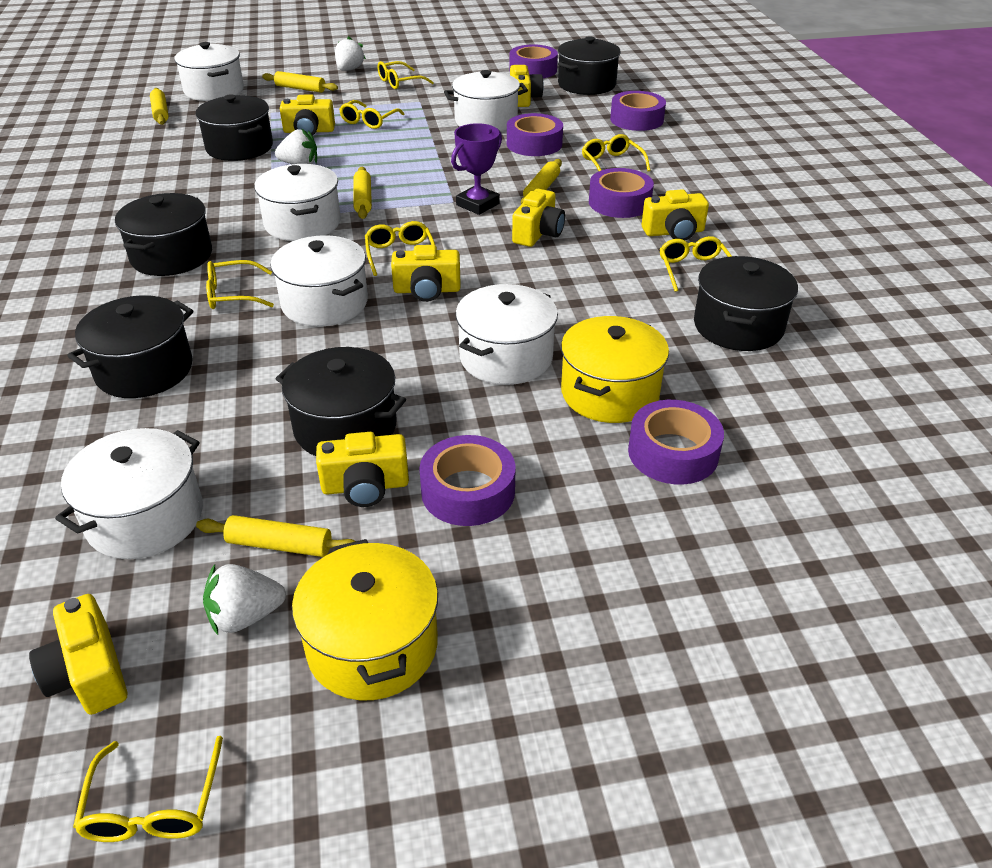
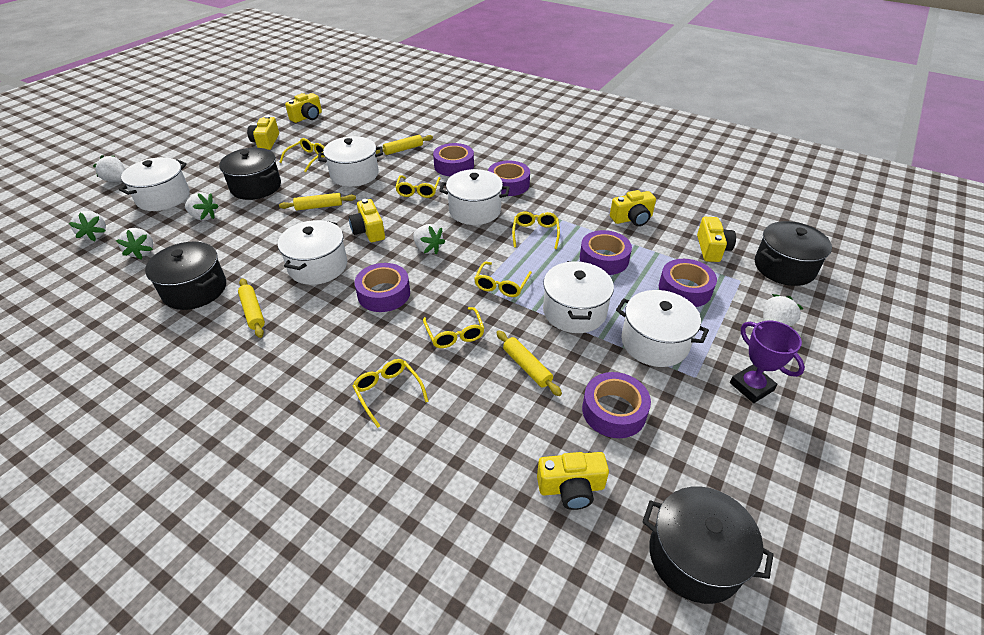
black pot: [67,295,193,398] [115,193,212,276] [196,94,273,161] [276,347,406,456] [558,36,621,95] [694,256,798,351] = 6 -> [145,242,226,310] [219,148,281,200] [642,486,774,604] [755,221,832,286] = 4
white strawberry: [203,564,286,635] [275,128,317,164] [335,36,366,71] = 3 -> [69,211,106,241] [93,155,125,182] [116,228,153,259] [185,192,219,221] [413,224,445,254] [763,294,803,326] = 6
yellow camera: [29,594,127,715] [280,94,335,136] [316,432,409,507] [391,245,461,302] [510,65,544,107] [512,189,565,247] [642,189,709,240] = 7 -> [247,115,279,150] [285,93,322,123] [349,199,385,242] [537,452,609,510] [610,190,656,226] [697,217,736,262] = 6
yellow glasses: [73,736,223,842] [206,260,274,309] [339,100,404,129] [365,221,435,276] [377,61,434,89] [582,134,650,172] [660,236,732,292] = 7 -> [280,138,325,172] [352,359,429,428] [395,175,441,198] [423,307,485,348] [474,262,532,297] [512,211,560,249] = 6
yellow pot: [292,539,438,700] [561,316,669,423] = 2 -> none = 0
yellow rolling pin: [150,88,169,125] [196,515,356,557] [262,71,338,93] [354,167,372,219] [521,159,562,204] = 5 -> [238,278,265,338] [279,193,356,210] [376,135,433,155] [496,330,562,396] = 4

